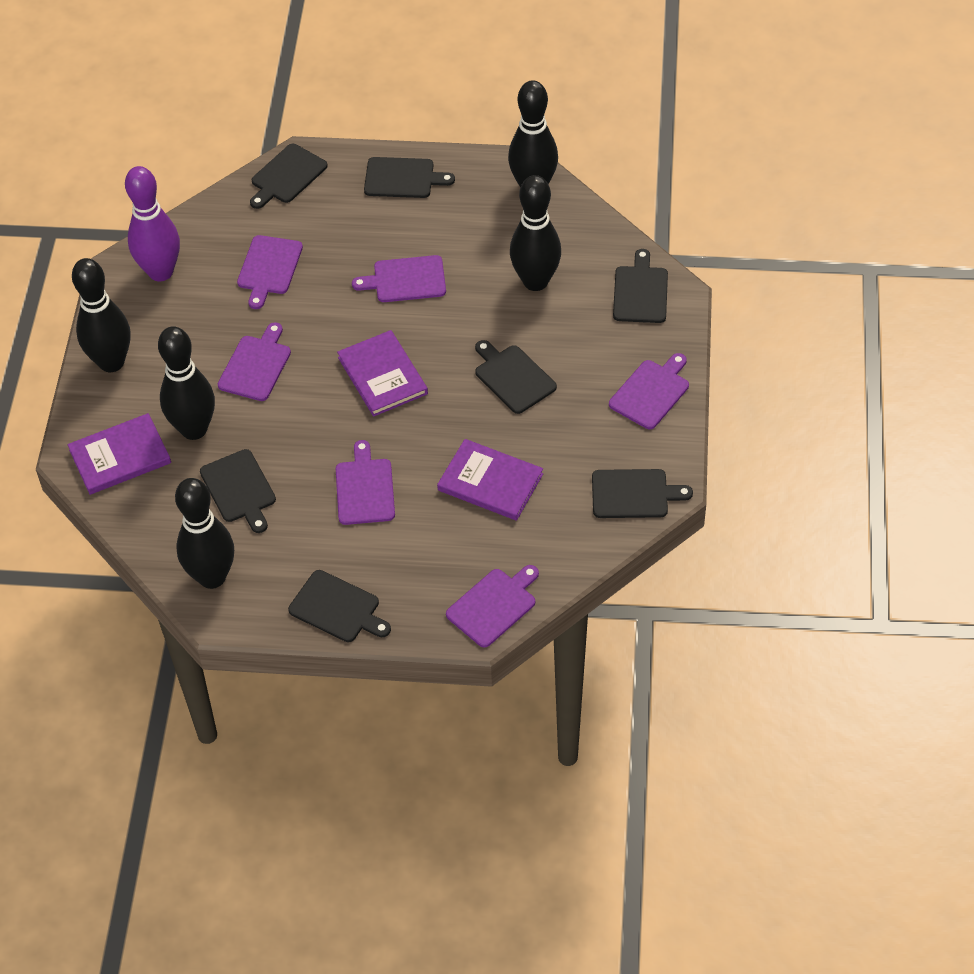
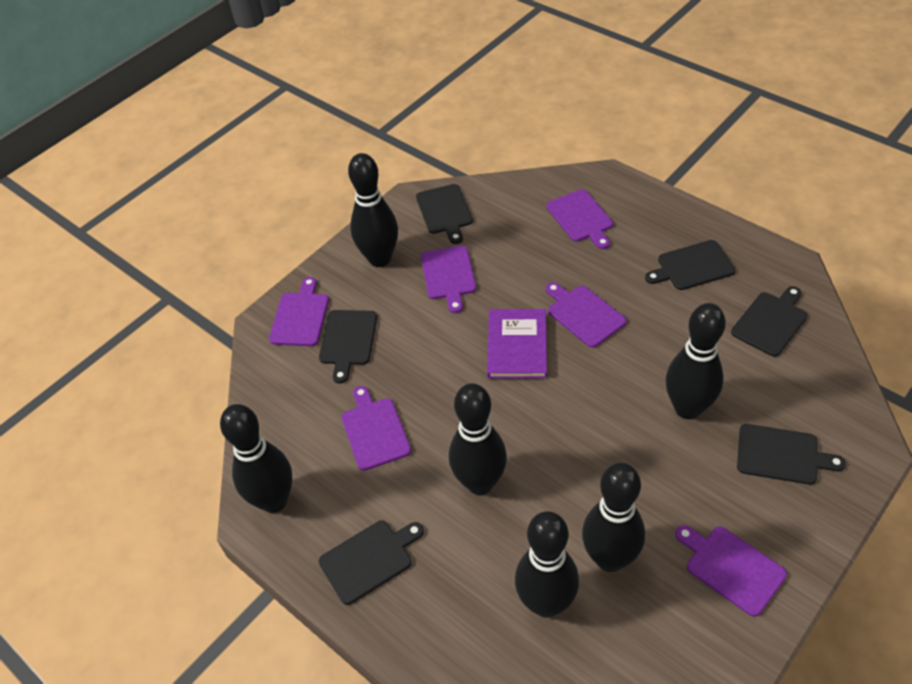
black bowling pin: [72,258,131,372] [158,326,215,440] [175,478,234,589] [508,80,558,187] [510,175,561,291] = 5 -> [220,404,293,513] [348,153,398,267] [449,383,507,495] [515,511,579,618] [582,463,645,572] [666,303,726,419] = 6
black cutting board: [200,449,276,533] [250,144,328,209] [288,570,391,642] [364,157,455,198] [475,340,557,414] [592,469,693,518] [613,249,668,323] = 7 -> [319,310,377,384] [319,521,424,605] [416,184,473,244] [645,240,736,290] [731,286,808,357] [737,424,846,485] = 6
purple book: [68,413,171,495] [337,330,428,417] [437,439,543,521] = 3 -> [487,309,547,379] = 1
purple bowling pin: [125,166,180,281] = 1 -> none = 0

